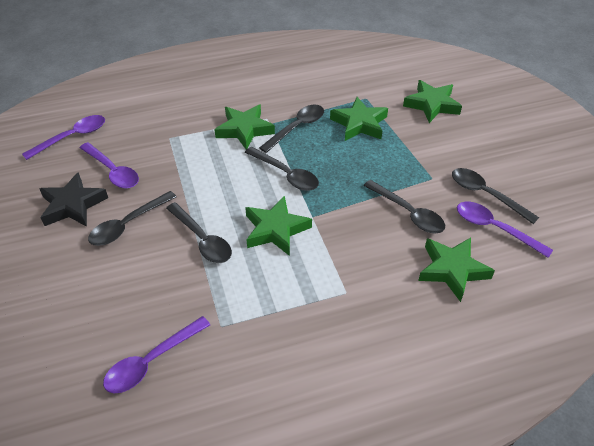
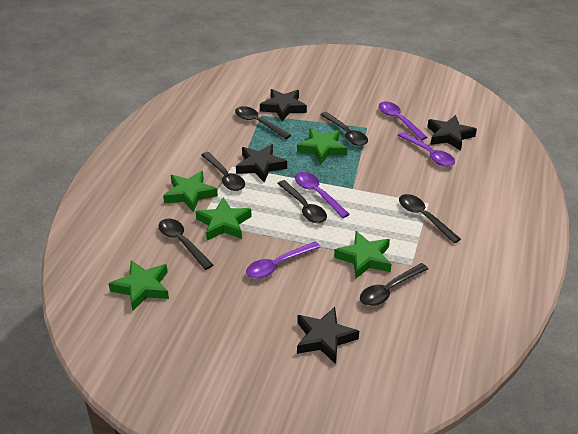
black spoon: [88,191,177,246] [166,202,232,263] [245,147,319,191] [259,105,324,153] [364,180,445,233] [452,168,539,224] = 6 -> [158,219,213,270] [201,152,245,191] [235,106,291,139] [277,180,327,223] [320,112,368,146] [360,263,428,306] [399,194,461,243] = 7
black star: [39,172,108,227] = 1 -> [236,144,287,183] [260,89,307,121] [297,307,359,364] [427,115,477,151] = 4

